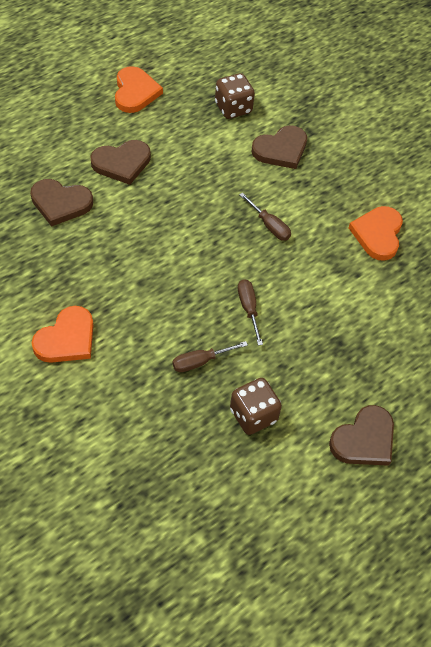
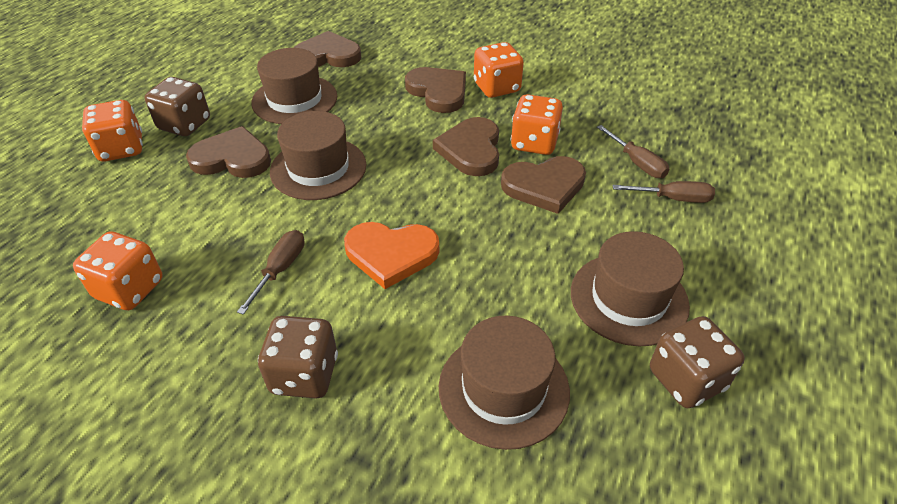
brown dice: [215,73,255,119] [230,378,282,435] = 2 -> [145,77,210,136] [258,316,338,398] [650,316,745,408] = 3
brown hat: none = 0 -> [251,48,337,124] [270,111,366,200] [439,316,570,450] [571,231,690,347] = 4
brown heart: [30,179,93,227] [90,140,151,185] [251,125,307,169] [329,405,394,466] = 4 -> [186,126,271,178] [294,31,361,67] [405,67,466,113] [433,117,499,176] [501,156,586,214] = 5
orange dice: none = 0 -> [73,231,163,310] [82,100,143,161] [474,42,524,98] [511,94,563,155] = 4
orange heart: [32,306,93,363] [115,66,163,113] [349,206,403,261] = 3 -> [344,222,439,289] = 1

